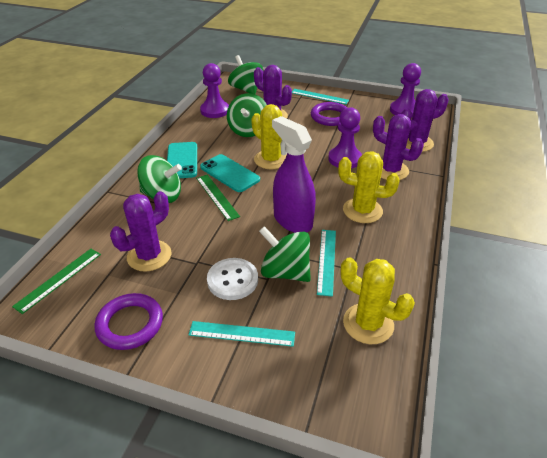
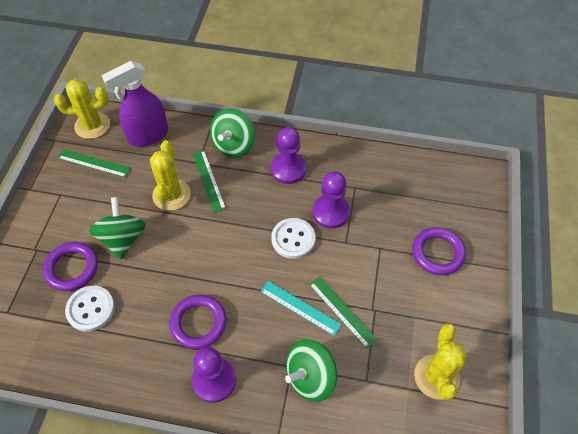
green ruler: [12,249,101,314] [196,175,240,221] = 2 -> [58,149,131,178] [192,150,226,213] [309,276,377,349] = 3
green spinning top: [137,155,182,203] [227,93,267,137] [228,55,263,94] [259,226,311,282] = 4 -> [89,197,146,260] [210,108,255,157] [285,339,337,402] = 3
purple cactus: [110,191,171,272] [254,65,292,118] [373,114,424,180] [401,89,448,152] = 4 -> none = 0
purple ring: [95,293,163,350] [311,102,347,126] = 2 -> [43,242,98,291] [169,295,227,349] [412,227,466,275] = 3
turquoise phone: [167,142,197,178] [200,154,260,192] = 2 -> none = 0
turquoise ruler: [188,321,295,347] [292,89,349,104] [317,230,336,297] = 3 -> [260,281,342,336] = 1
white button: [207,258,258,300] = 1 -> [65,285,115,332] [271,218,316,259] = 2

